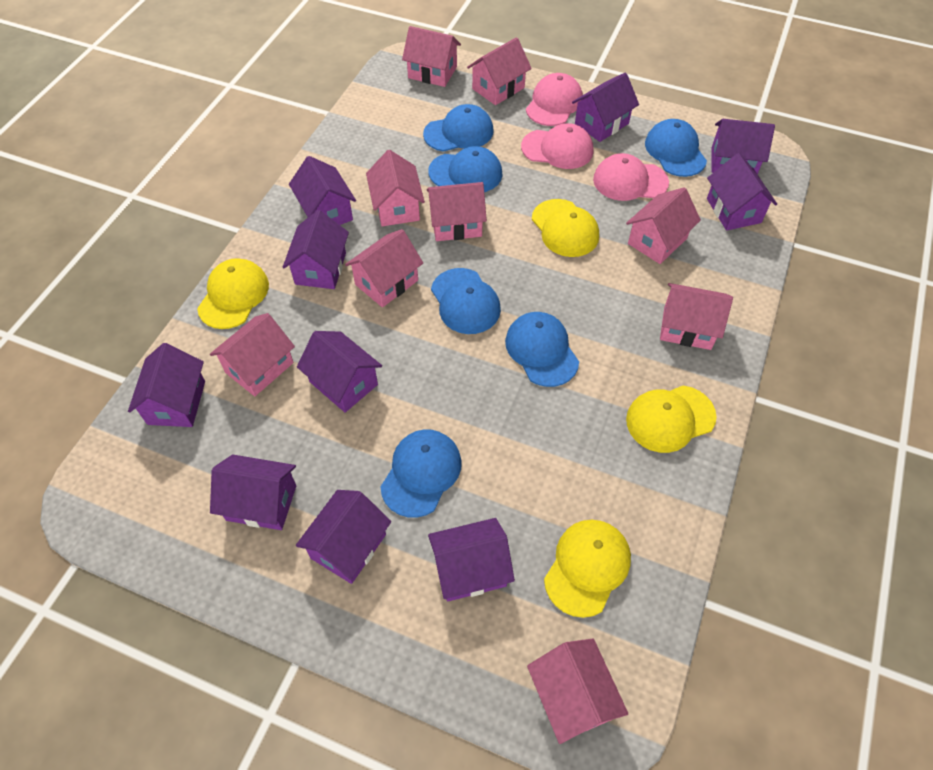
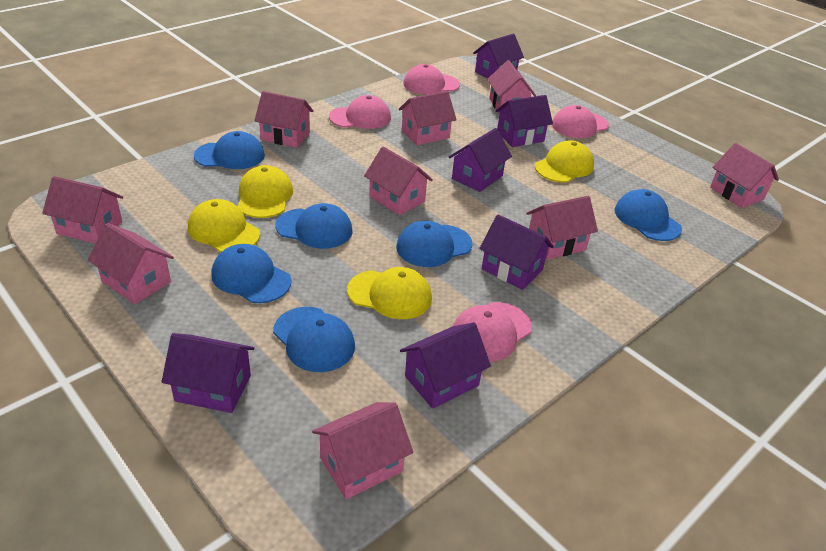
pink cap: [521,123,593,169] [526,73,583,126] [593,153,669,201] = 3 -> [329,95,391,129] [403,64,460,95] [453,302,532,362] [552,105,609,138] = 4
purple house: [128,343,205,427] [210,455,296,530] [283,210,349,289] [289,156,356,225] [296,490,391,584] [297,331,382,413] [428,518,515,602] [572,73,639,142] [707,153,777,231] [711,119,775,174] = 10 -> [161,333,254,413] [400,322,491,409] [449,128,512,192] [473,34,524,79] [479,214,554,290] [496,95,553,147] = 6

